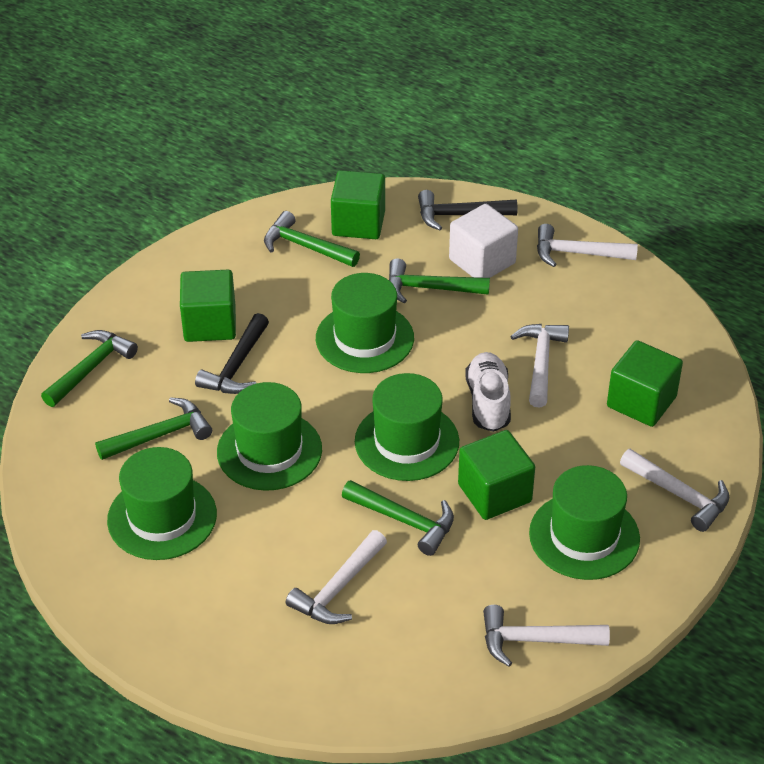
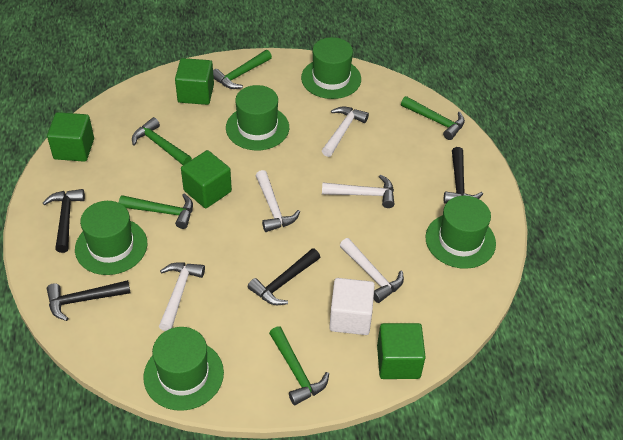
black hammer: [195,313,269,394] [418,190,518,230] = 2 -> [43,189,85,253] [47,280,131,321] [248,248,320,305] [444,147,483,204] = 4
white shoe: [465,352,511,432] = 1 -> none = 0

